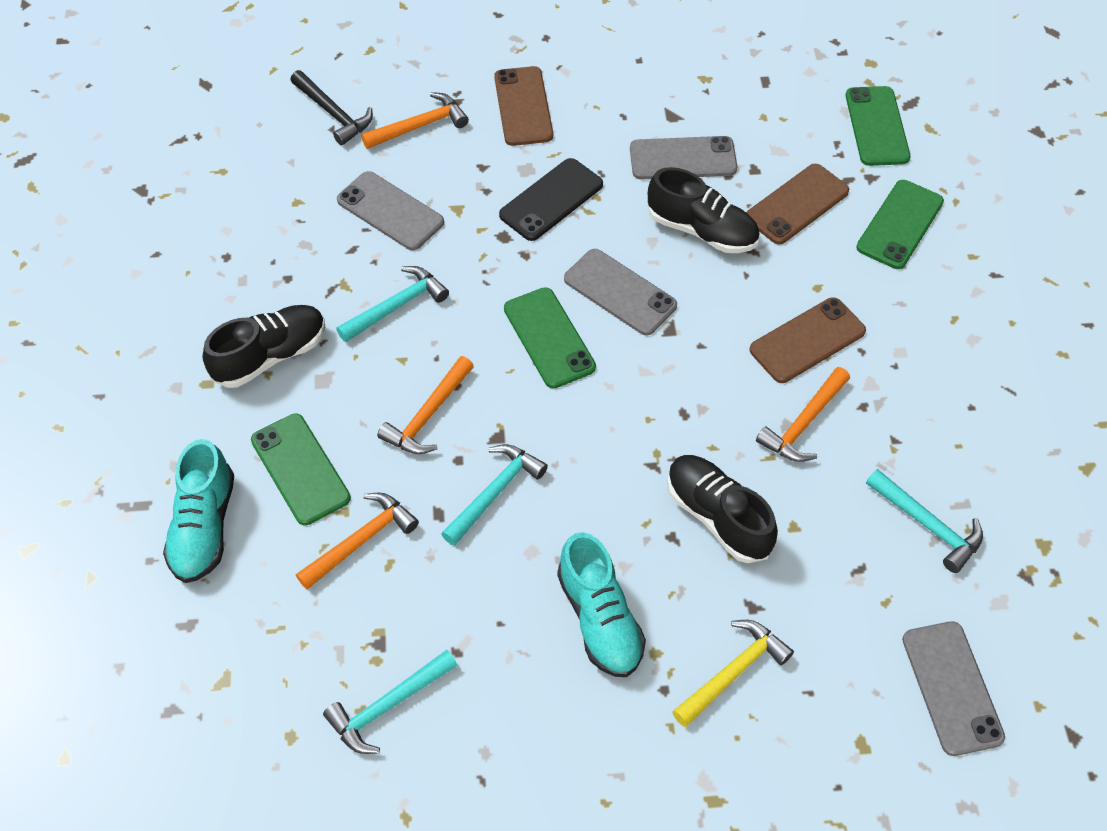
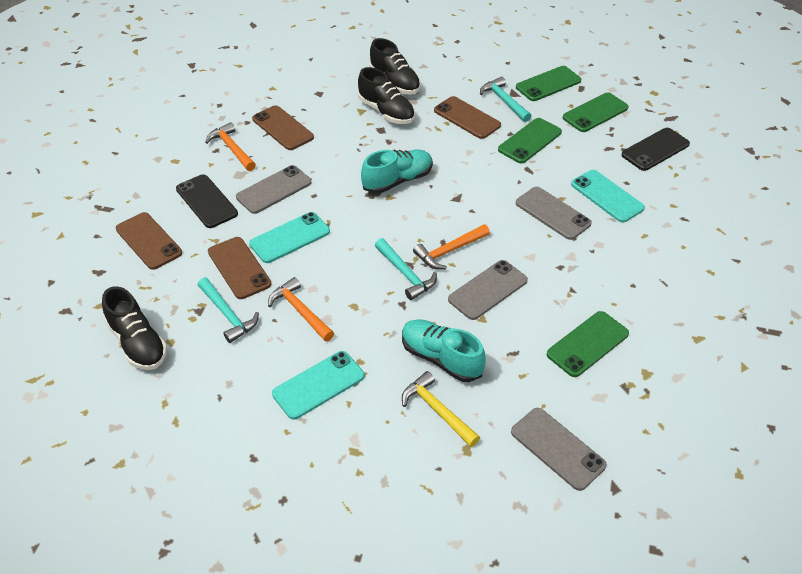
black hammer: [290,70,373,146] = 1 -> none = 0
black phone: [499,158,603,241] = 1 -> [176,174,238,228] [621,128,690,171] = 2
brown phone: [494,66,553,146] [746,164,849,244] [750,297,866,383] = 3 -> [116,212,182,270] [208,237,272,299] [252,105,314,150] [434,96,501,139] = 4
orange hammer: [296,493,419,590] [361,92,469,149] [377,356,474,454] [756,367,850,462] = 4 -> [205,122,256,171] [268,277,334,342] [413,224,490,269] = 3
turquoise hammer: [323,650,458,754] [336,266,449,342] [441,444,548,546] [866,469,983,573] = 4 -> [198,278,259,343] [375,238,437,300] [480,77,531,122] = 3
turquoise phone: none = 0 -> [249,212,330,263] [272,351,364,420] [571,170,645,223] = 3

